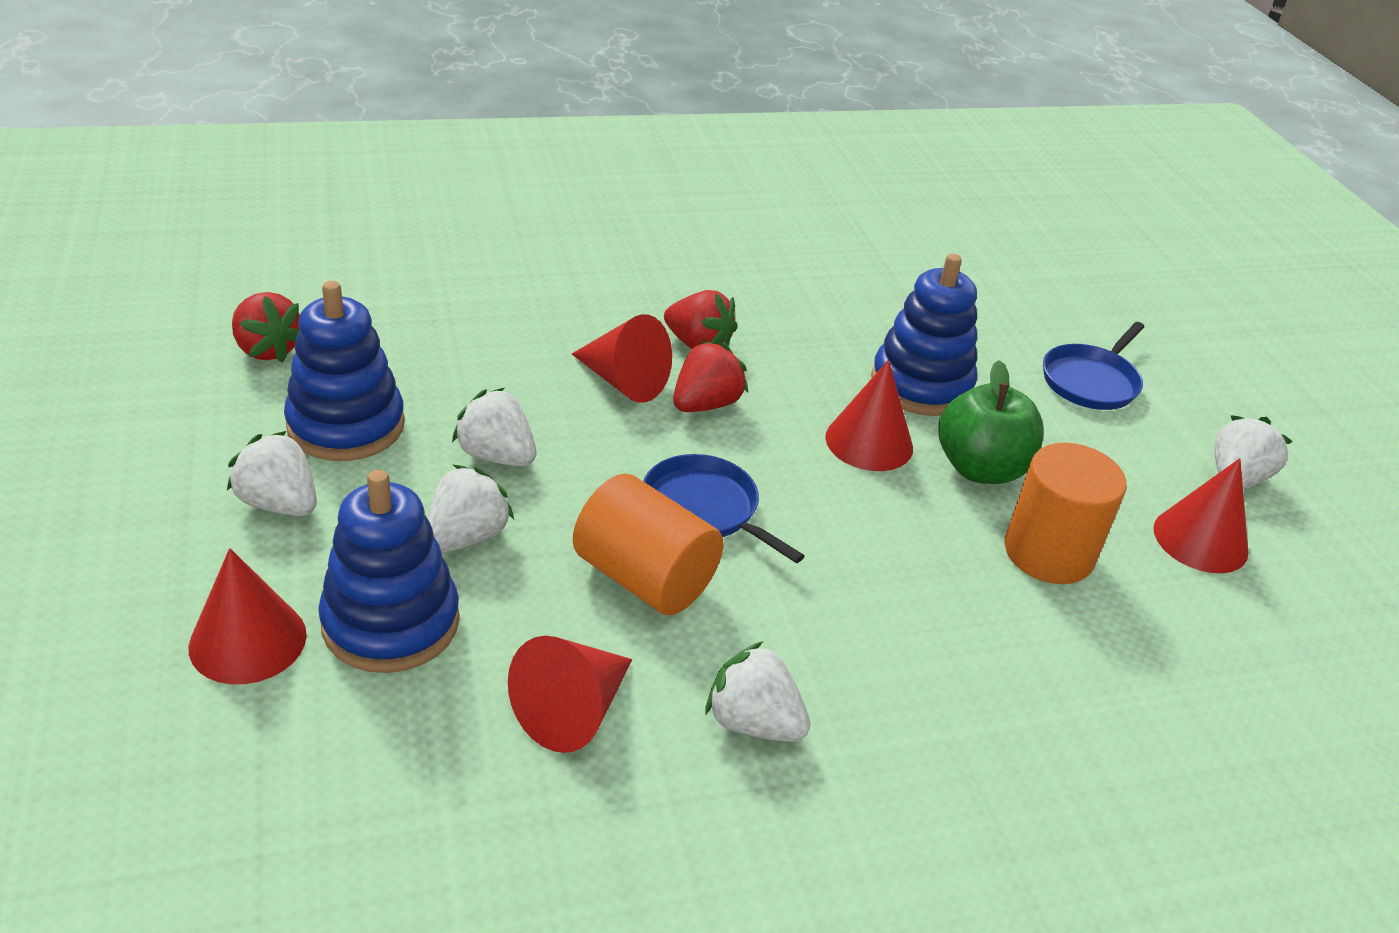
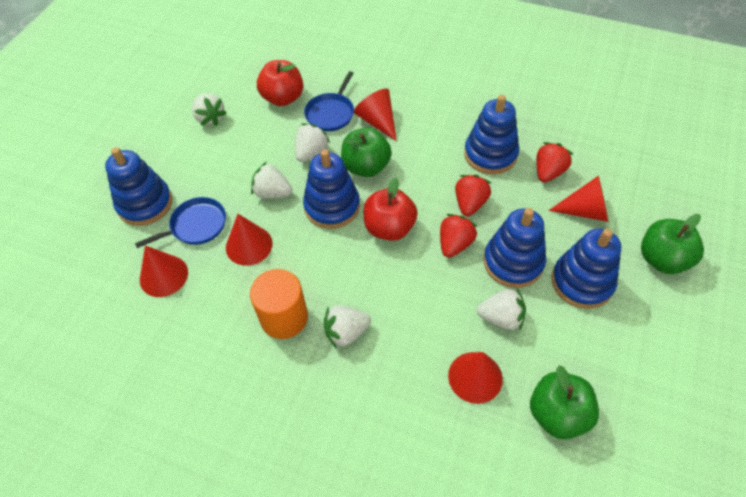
blue stacking toy: [284,281,405,461] [318,470,460,673] [871,254,977,416] = 3 -> [105,147,172,226] [303,150,360,229] [464,95,519,174] [483,208,546,288] [552,229,621,309] = 5
green apple: [938,360,1044,484] = 1 -> [341,127,392,177] [530,365,599,439] [641,214,704,274] = 3
orange cylinder: [573,474,724,615] [1005,443,1127,584] = 2 -> [250,269,308,339] = 1
red apple: none = 0 -> [257,60,303,106] [364,177,418,241] = 2

